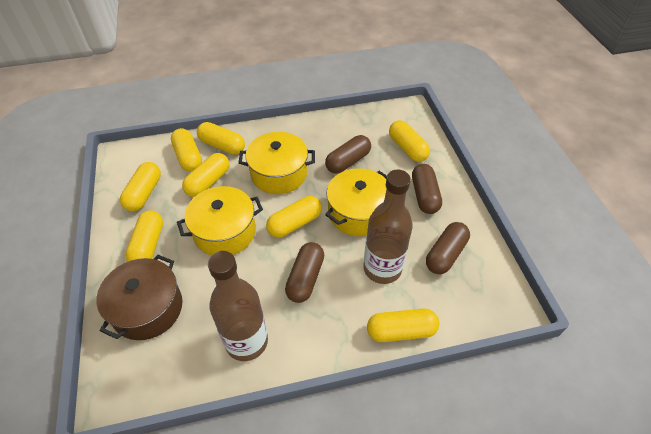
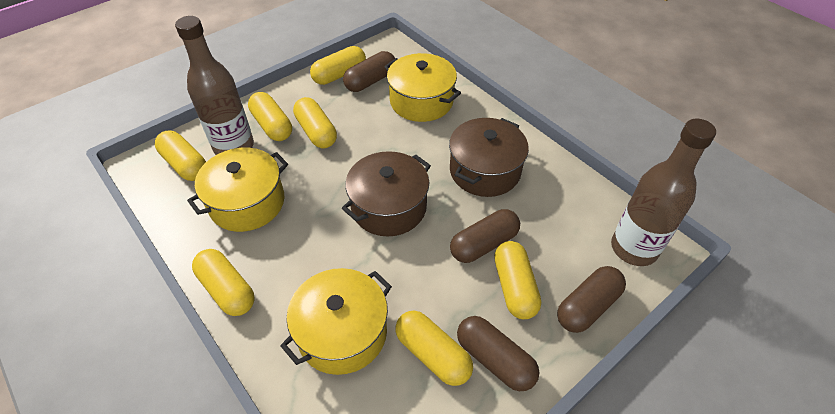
brown pot: [96,255,183,340] = 1 -> [342,151,431,237] [449,118,529,197] = 2
yellow capsule: [120,162,161,211] [125,210,163,262] [171,128,202,172] [182,153,230,197] [197,122,245,155] [266,196,322,238] [367,309,440,342] [389,120,430,162] = 8 -> [155,130,206,181] [192,249,255,316] [248,92,292,141] [293,97,337,148] [310,46,366,85] [395,311,473,386] [494,241,541,319] = 7

